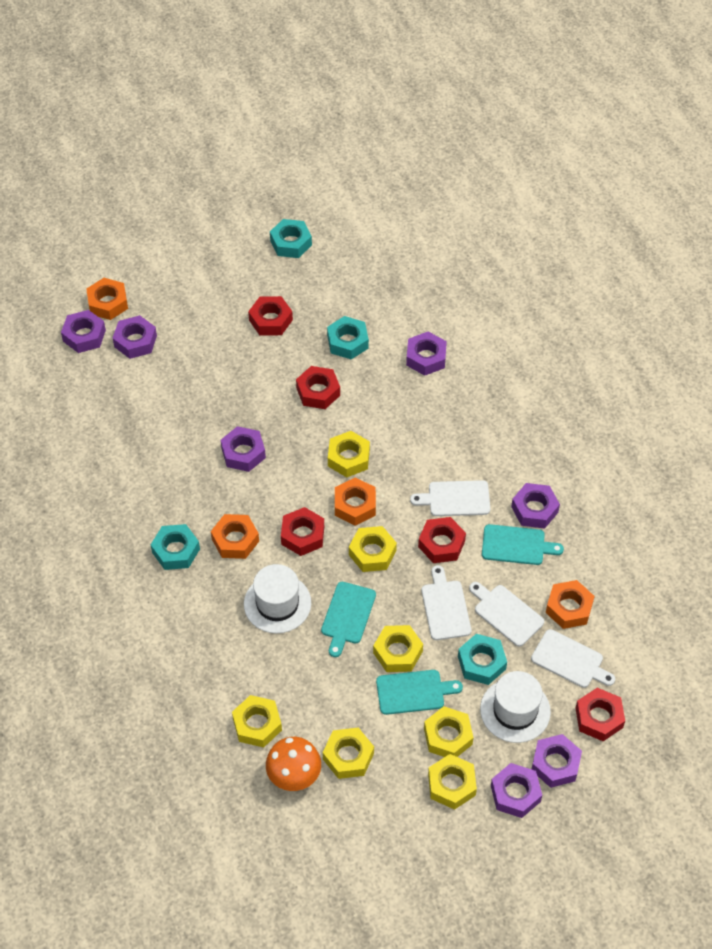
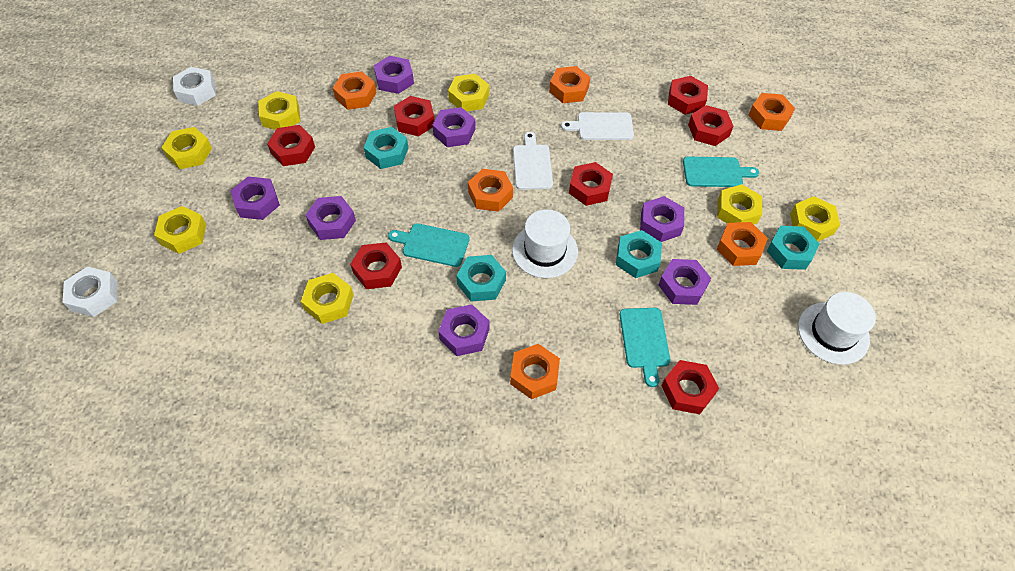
orange mushroom: [266,737,321,791] = 1 -> none = 0
orange nut: [86,278,128,320] [211,514,259,559] [335,478,376,526] [546,580,595,629] = 4 -> [333,71,377,110] [468,169,513,212] [510,344,560,399] [549,66,590,103] [717,222,768,266] [749,93,795,131] = 6
red nut: [248,296,293,336] [281,507,324,556] [296,366,340,409] [418,517,466,563] [575,688,625,741] = 5 -> [267,125,315,166] [351,242,402,289] [394,96,435,136] [569,162,613,206] [661,360,719,414] [668,76,708,115] [688,105,734,146] = 7
white cutting board: [410,480,490,516] [422,565,471,640] [469,582,544,647] [531,629,615,688] = 4 -> [513,132,553,190] [561,112,634,140] = 2
white nut: none = 0 -> [63,267,117,317] [173,67,216,106] = 2

